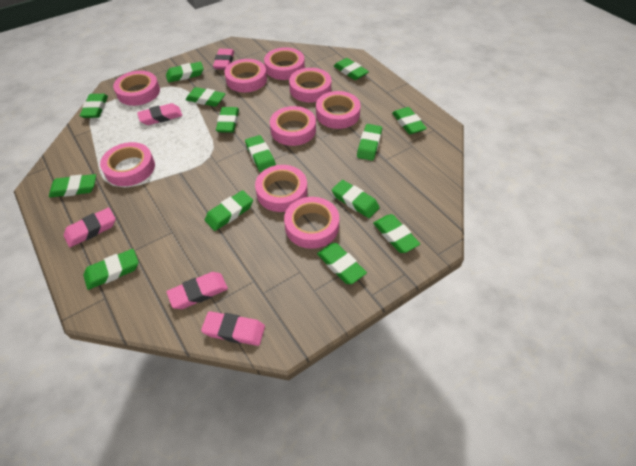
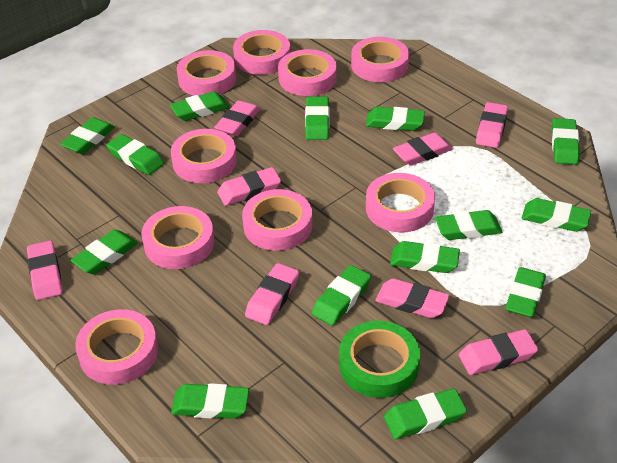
green tape: none = 0 -> [339,321,420,398] = 1
pink eraser: [64,208,115,247] [137,103,183,125] [167,272,228,309] [201,311,265,346] [213,49,234,69] = 5 -> [27,241,62,300] [214,100,260,136] [217,167,281,206] [245,263,299,325] [375,279,450,318] [393,132,453,166] [459,329,538,375] [476,102,508,148] = 8

